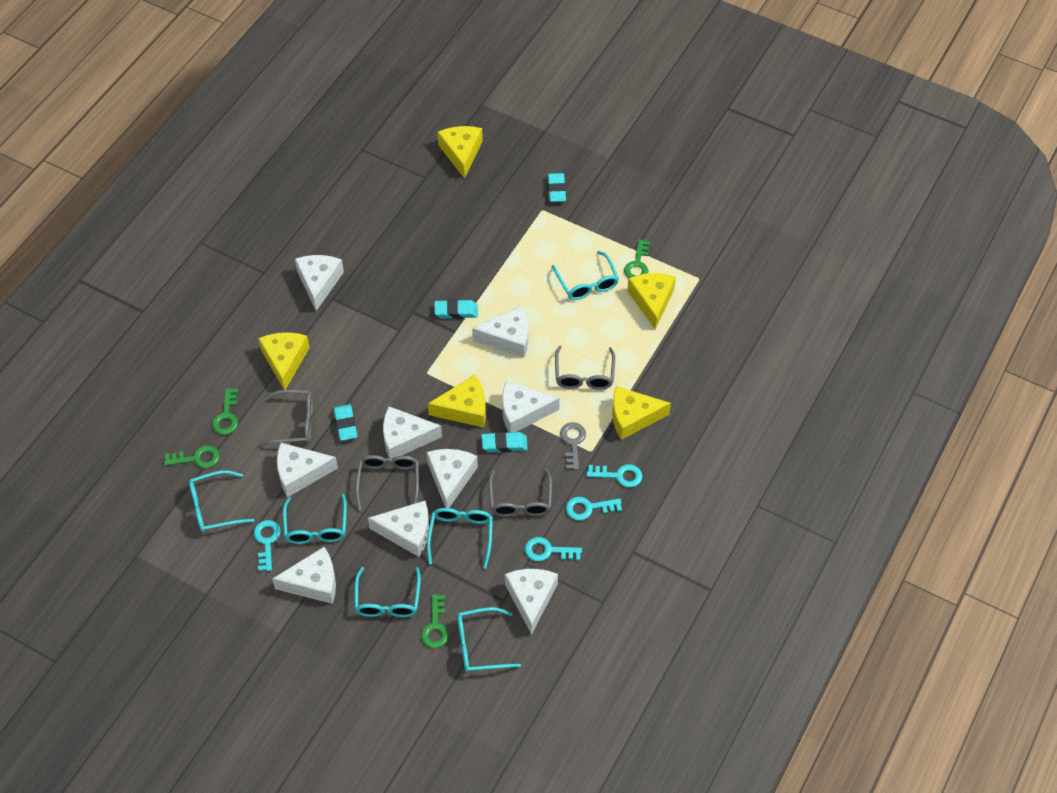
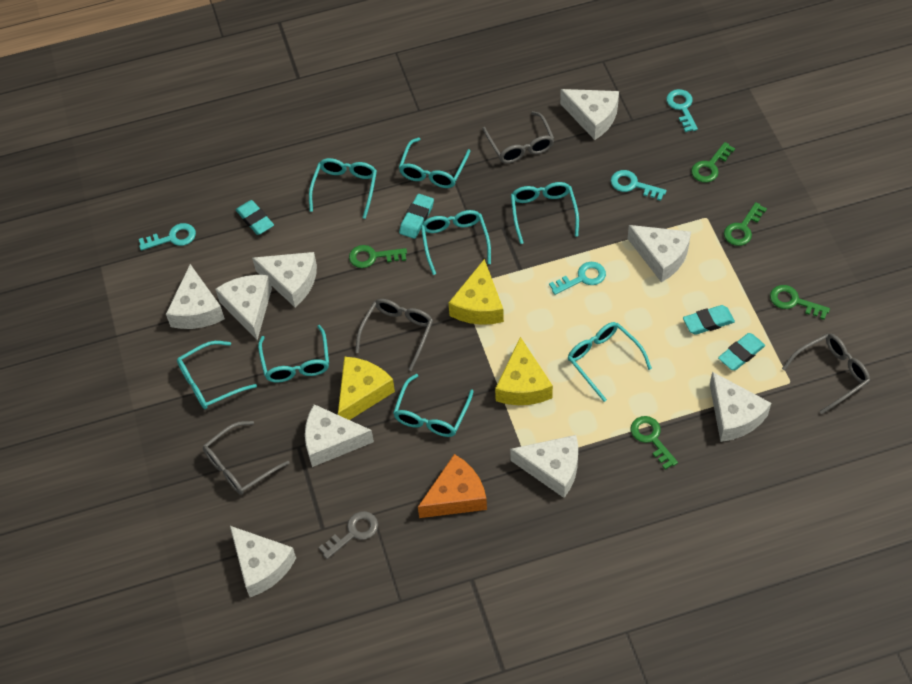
green key: [164,445,220,468] [212,388,238,435] [421,594,449,648] [624,240,650,278] = 4 -> [349,245,407,268] [630,416,678,470] [691,142,735,183] [724,202,767,246] [770,285,830,320] = 5
orange cheese: none = 0 -> [418,454,487,518] = 1
turquoise glasses: [189,470,254,532] [283,494,347,544] [354,567,421,617] [427,508,493,569] [457,607,521,672] [552,251,619,300] = 6 -> [177,341,257,409] [258,325,329,383] [309,158,377,219] [393,374,474,437] [399,137,470,188] [421,210,491,275] [511,182,579,244] [568,322,652,402] = 8
yellow cheese: [258,332,310,390] [428,375,486,428] [437,126,483,179] [612,386,671,440] [627,273,676,330] = 5 -> [338,357,395,420] [449,259,504,325] [495,337,553,405] = 3

